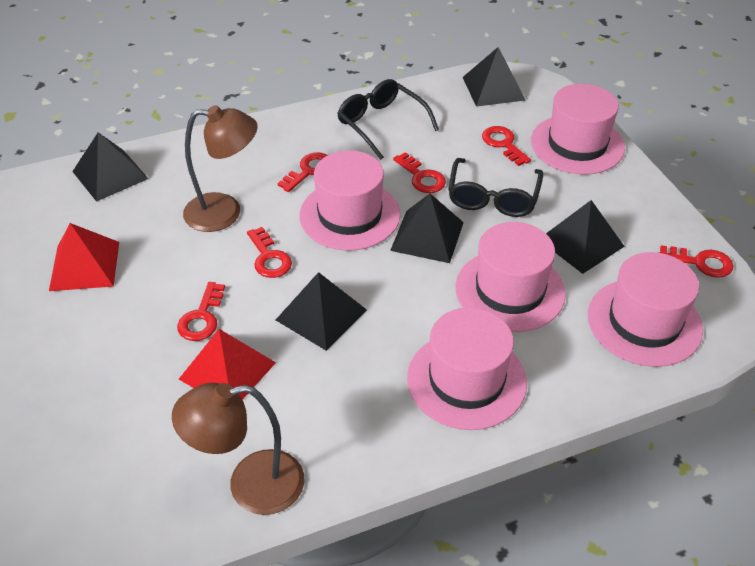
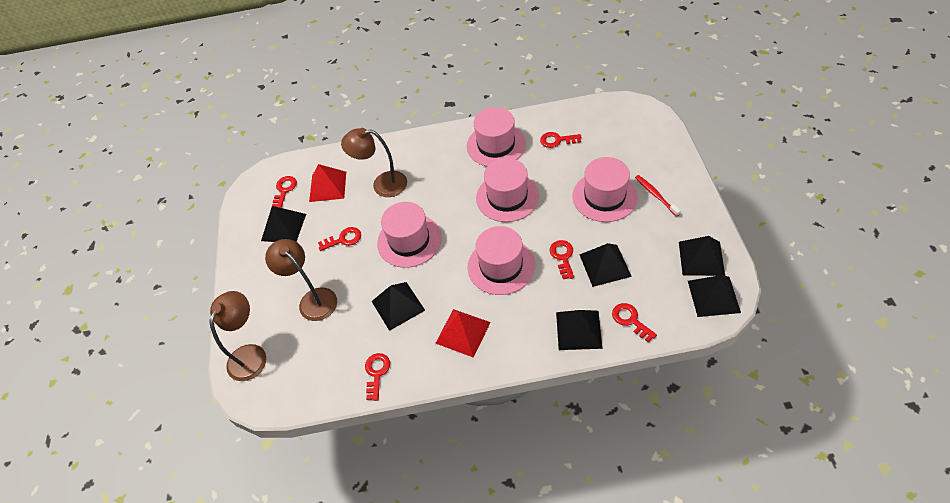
black glasses: [337,79,439,160] [448,158,543,217] = 2 -> none = 0
black pyramid: [72,132,149,202] [276,272,367,351] [390,194,464,263] [463,47,525,107] [546,200,625,274] = 5 -> [261,206,306,242] [371,282,425,331] [556,310,603,350] [579,243,632,287] [679,236,725,276] [688,275,741,317] = 6
brown lamp: [172,383,304,515] [183,105,258,232] = 2 -> [209,291,266,381] [265,239,337,321] [341,128,407,197] = 3
red toothbrush: none = 0 -> [635,175,681,217] = 1

